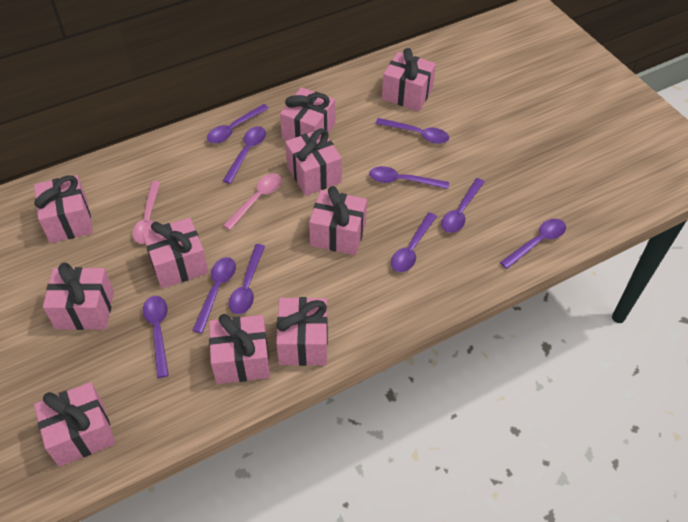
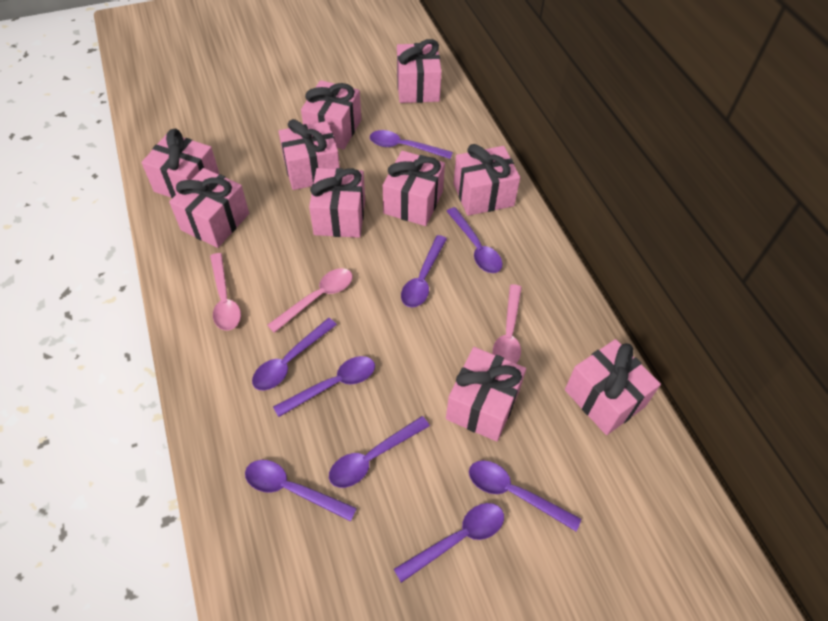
pink spoon: [132,181,161,244] [223,173,282,230] = 2 -> [210,253,241,331] [267,268,353,333] [493,284,522,364] = 3
purple spoon: [143,296,169,378] [192,257,236,333] [207,104,269,143] [223,126,266,184] [229,244,265,314] [369,166,449,189] [375,118,449,144] [391,212,437,272] [441,178,485,233] [500,219,566,269] = 10 -> [245,460,357,522] [252,318,337,391] [273,356,375,417] [329,416,430,488] [370,130,453,159] [394,503,504,583] [401,235,447,307] [447,207,502,273] [469,460,581,531] = 9

